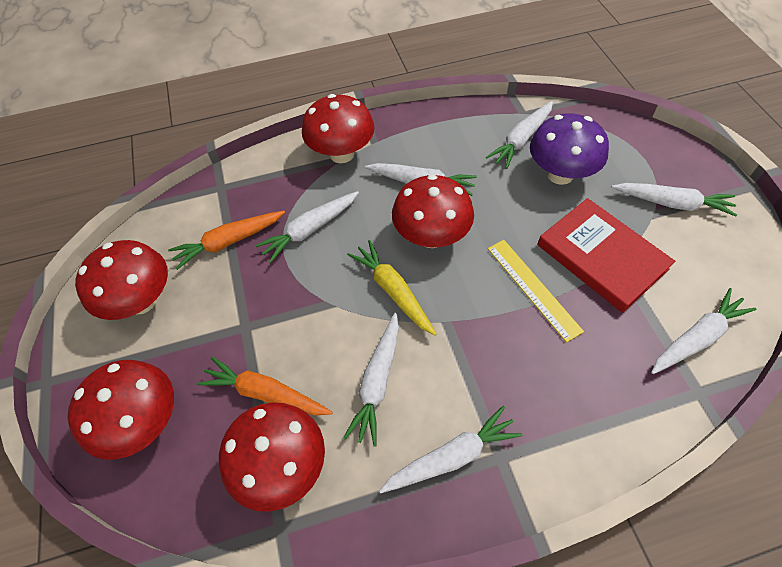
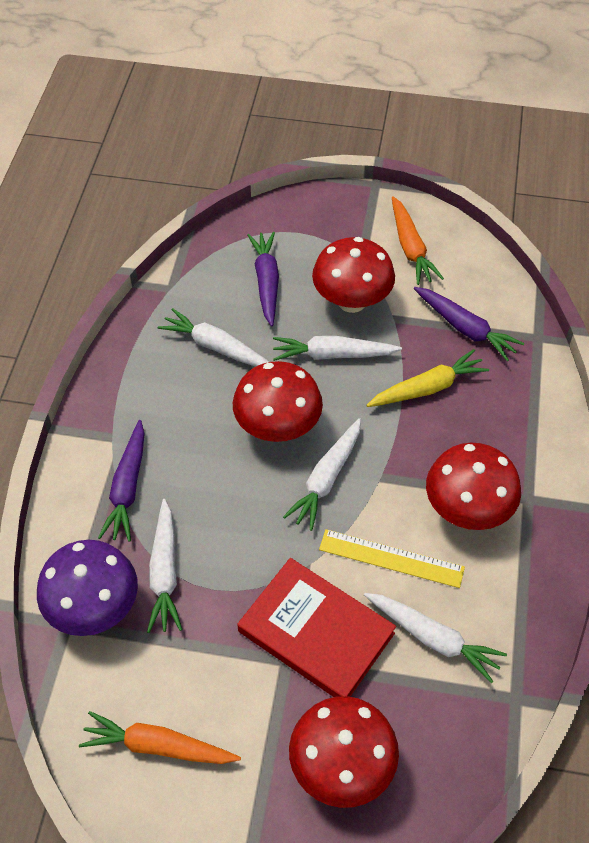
purple carrot: none = 0 -> [98,420,145,542] [248,232,279,326] [414,287,524,362] = 3
red mushroom: [68,360,174,459] [75,240,168,320] [219,403,325,512] [302,94,375,163] [392,174,474,248] = 5 -> [233,361,323,442] [289,696,399,808] [312,237,395,313] [426,443,521,530] = 4
white carrot: [255,191,359,263] [343,313,399,447] [365,163,477,196] [379,406,522,493] [486,101,553,169] [611,183,737,217] [651,288,756,374] = 7 -> [147,499,182,633] [158,308,269,367] [273,336,402,361] [283,418,361,531] [364,593,507,683] = 5

